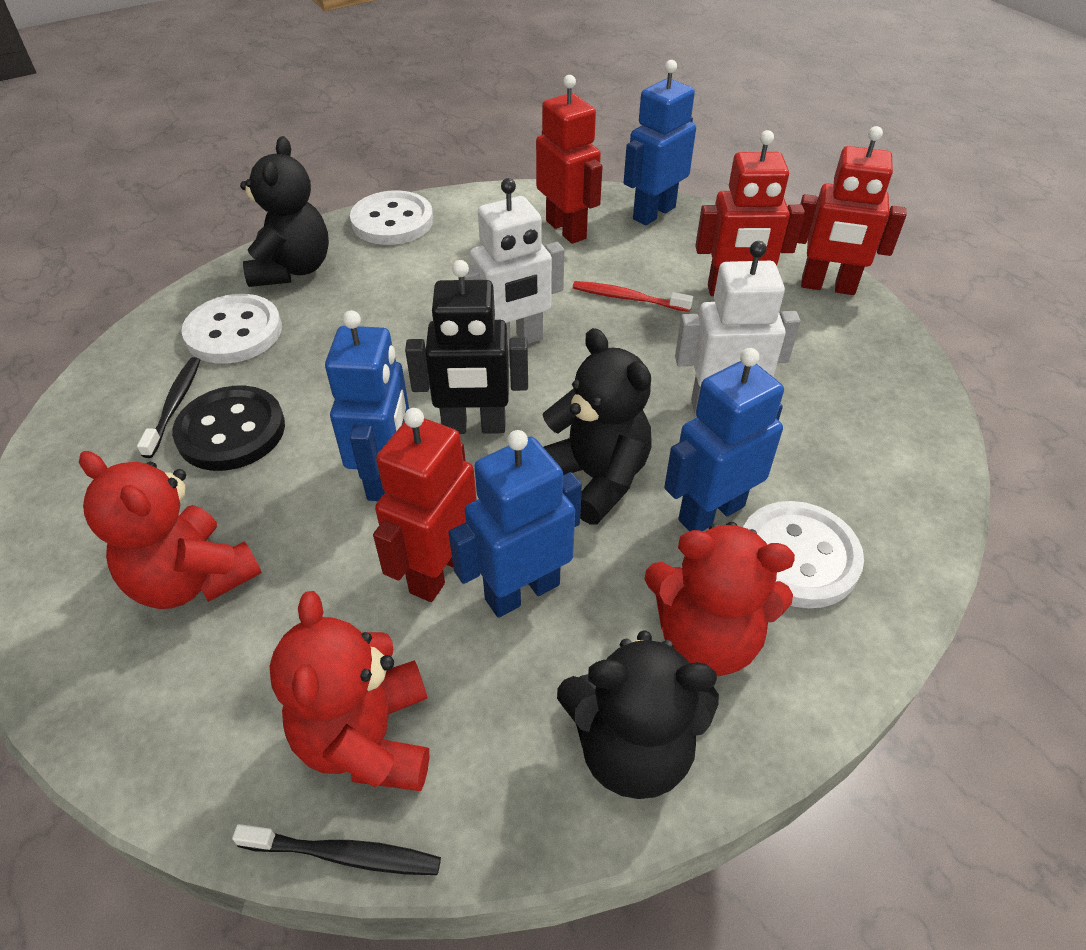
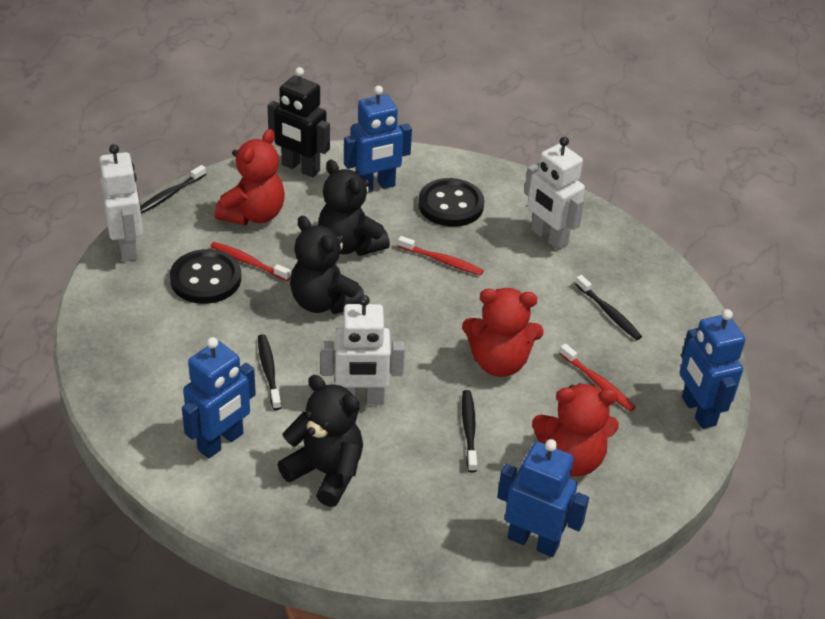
black button: [172,385,285,471] = 1 -> [170,249,241,304] [418,178,484,227] = 2
black toothbrush: [137,357,200,458] [232,824,441,875] = 2 -> [141,165,206,214] [258,334,281,410] [462,390,477,472] [575,275,642,340] = 4
red robot: [373,408,477,602] [536,75,603,244] [695,130,805,296] [797,126,907,295] = 4 -> none = 0
red toothbrush: [573,281,693,312] = 1 -> [210,242,291,281] [398,236,484,275] [559,344,636,412] = 3
white button: [182,294,282,364] [350,190,433,245] [743,501,864,608] = 3 -> none = 0
white robot: [464,178,564,350] [675,241,800,415] = 2 -> [99,144,143,262] [321,295,405,405] [524,137,585,250] = 3

